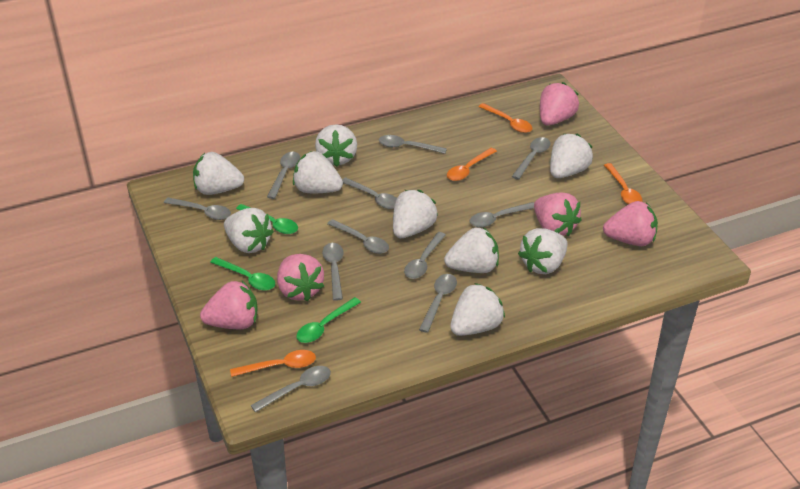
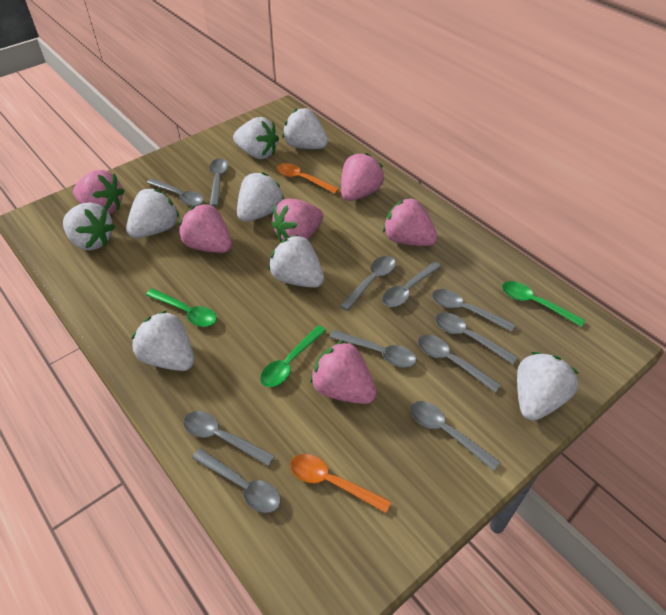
orange spoon: [230,350,316,377] [447,148,497,181] [478,103,532,133] [604,163,642,204] = 4 -> [277,163,339,194] [290,454,391,513] = 2
pink strawberry: [200,281,258,329] [277,254,324,301] [534,192,582,236] [540,82,579,125] [603,201,658,246] = 5 -> [73,170,125,214] [179,203,232,253] [271,198,323,242] [310,340,377,404] [341,153,384,201] [383,198,438,246] = 6
white strawberry: [193,152,244,195] [224,208,274,253] [293,151,343,193] [315,124,357,167] [393,190,438,238] [444,227,499,273] [450,283,505,336] [518,228,568,274] [550,134,593,178] = 9 -> [63,202,115,250] [126,188,180,238] [131,311,194,371] [233,117,279,159] [237,172,284,222] [268,235,324,288] [282,108,328,149] [517,352,579,421] = 8

